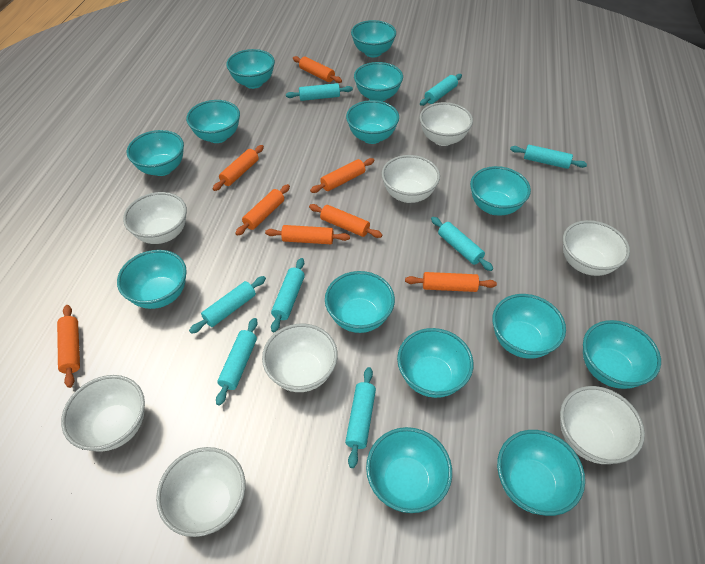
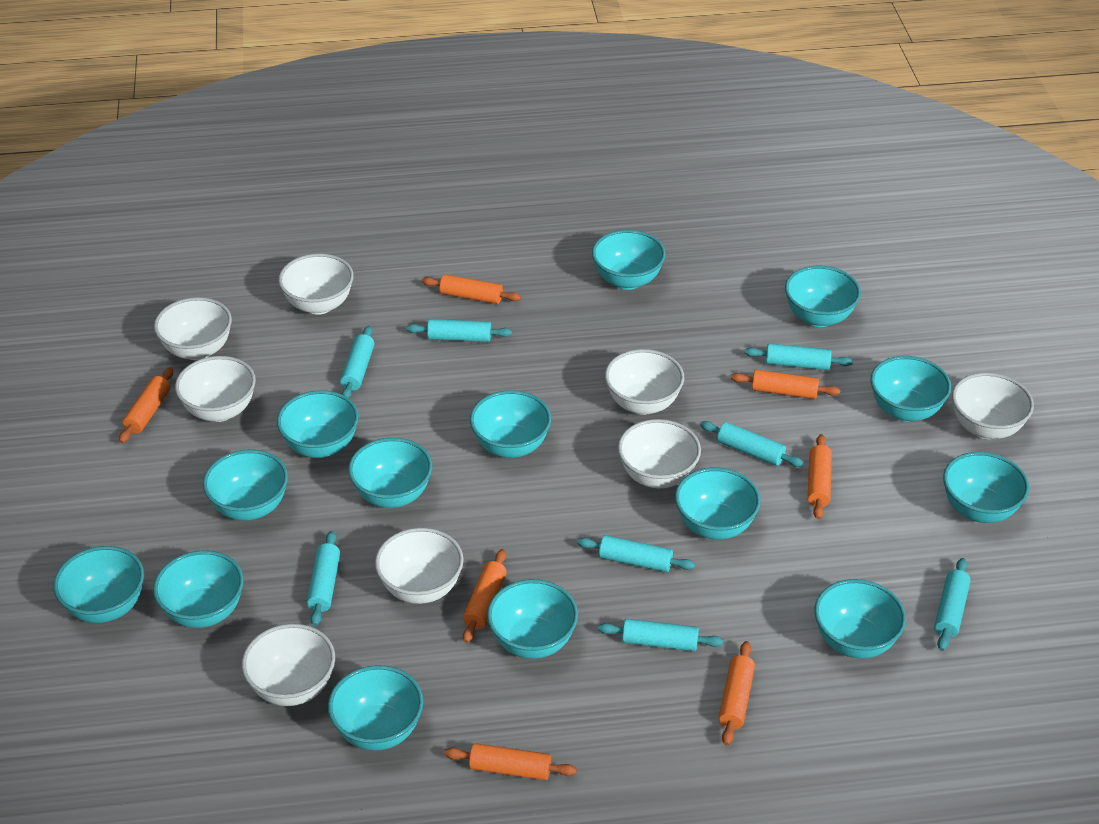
orange rolling pin: [57,305,80,388] [213,145,264,191] [235,184,290,236] [265,225,350,244] [293,56,342,83] [309,204,382,238] [310,158,375,193] [405,272,497,292] = 8 -> [119,367,173,443] [422,274,521,304] [444,743,577,780] [463,549,507,643] [718,641,755,745] [731,370,840,399] [808,434,832,519] = 7

